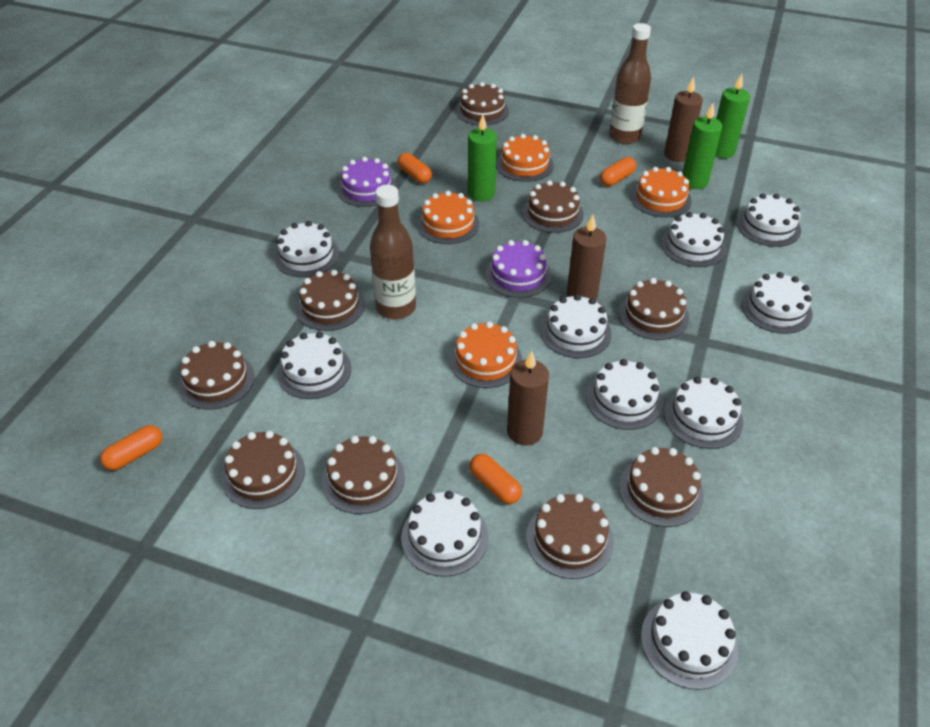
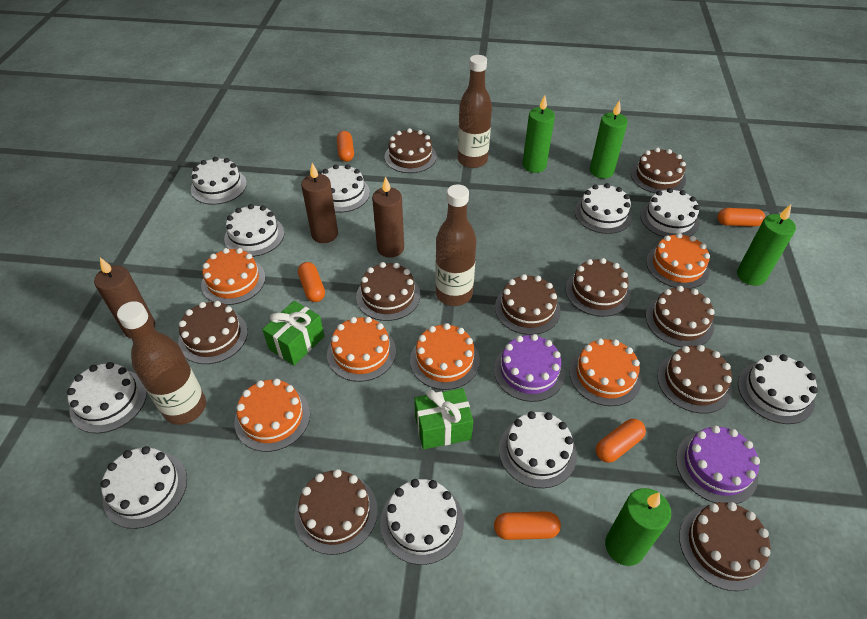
brown bottle: [370,185,416,319] [609,23,651,144] = 2 -> [117,301,206,425] [435,184,476,306] [458,55,492,168] = 3
brown cake: [178,341,255,409] [222,431,305,509] [296,270,365,331] [322,436,405,514] [456,82,509,125] [522,180,584,233] [526,494,614,579] [619,278,689,340] [619,447,704,527] = 9 -> [178,301,248,364] [294,469,378,555] [356,262,420,321] [385,128,437,173] [495,274,561,335] [566,258,630,317] [631,148,686,194] [646,286,715,347] [657,345,732,414] [679,502,771,591] = 10
green candle: [468,115,497,201] [683,103,722,189] [715,74,750,158] = 3 -> [522,95,555,173] [590,100,628,179] [605,488,671,566] [737,205,796,286] = 4
green gift: none = 0 -> [262,301,324,366] [414,388,473,449] = 2
orange cake: [417,191,479,244] [449,321,522,388] [496,134,554,182] [631,167,692,217] = 4 -> [201,248,266,305] [235,379,310,452] [327,317,396,382] [410,323,480,390] [569,338,642,406] [646,233,710,289] = 6
orange capsule: [100,425,162,470] [398,153,432,184] [469,454,522,504] [600,157,636,186] = 4 -> [298,262,325,302] [337,131,354,162] [494,511,561,540] [596,419,646,463] [717,208,765,227] = 5

